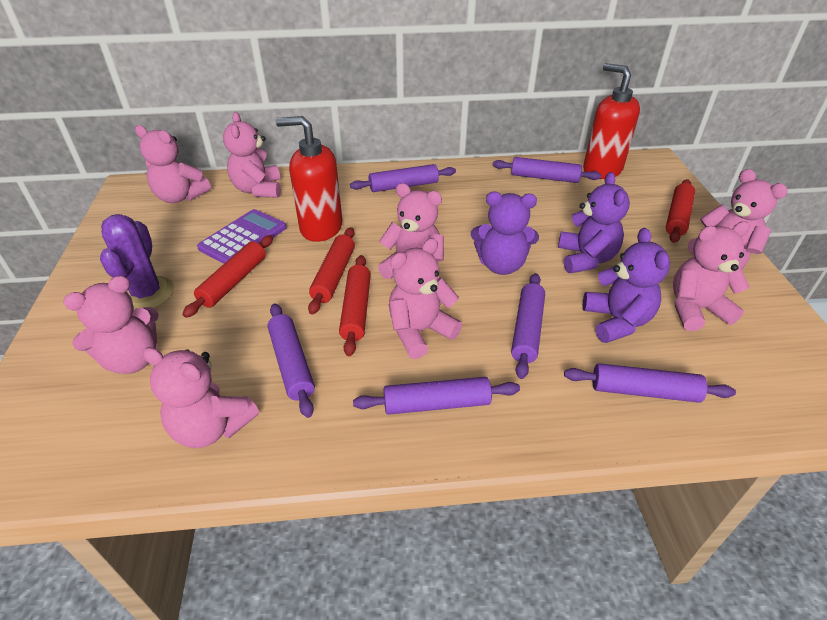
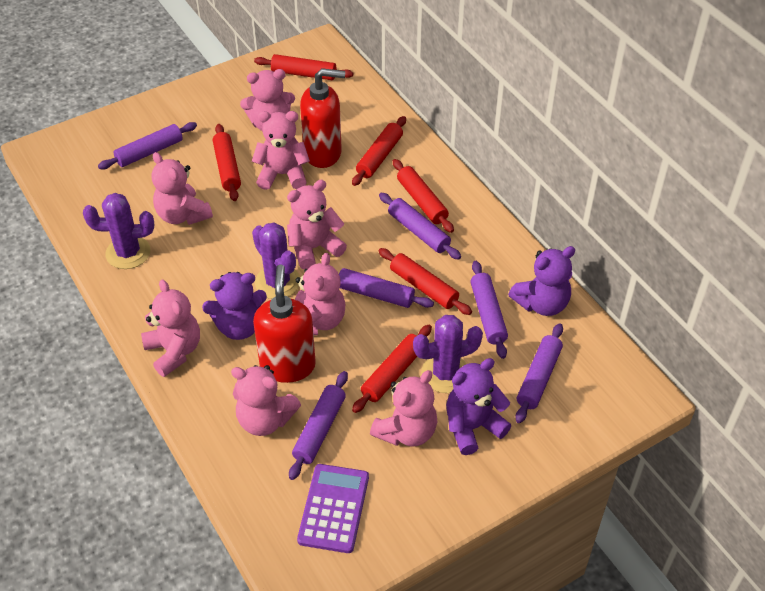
purple cactus: [100,214,174,311] = 1 -> [83,193,154,269] [252,222,300,299] [413,315,483,393] = 3
red rolling pin: [182,235,273,318] [308,227,355,315] [339,255,371,356] [666,179,695,243] = 4 -> [213,124,241,201] [254,54,353,80] [352,116,406,186] [352,325,432,413] [379,248,472,315] [393,159,454,233] = 6

